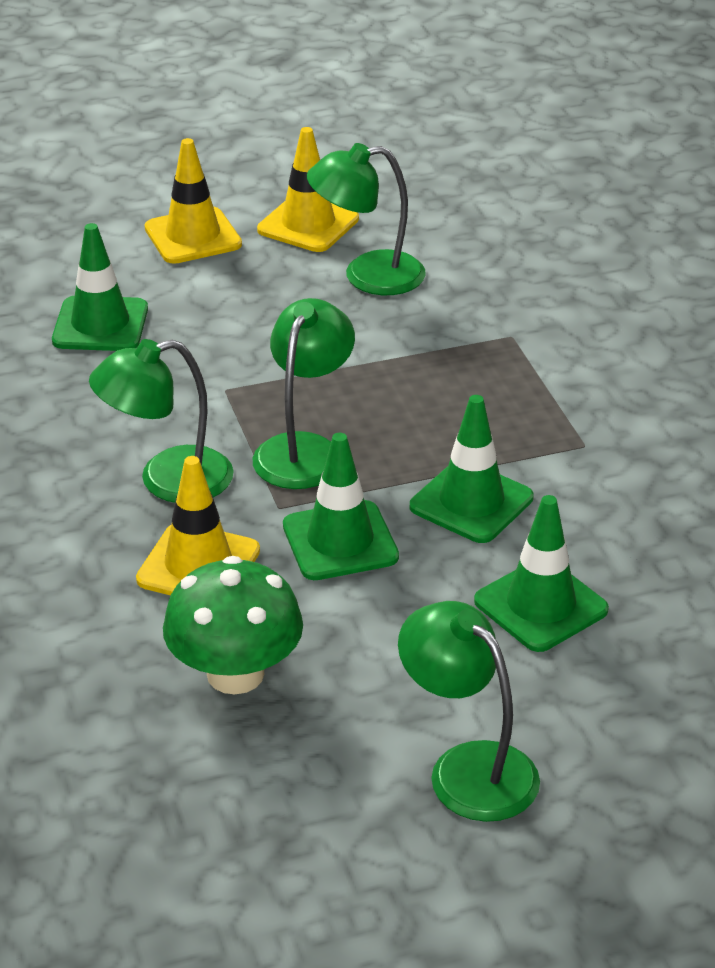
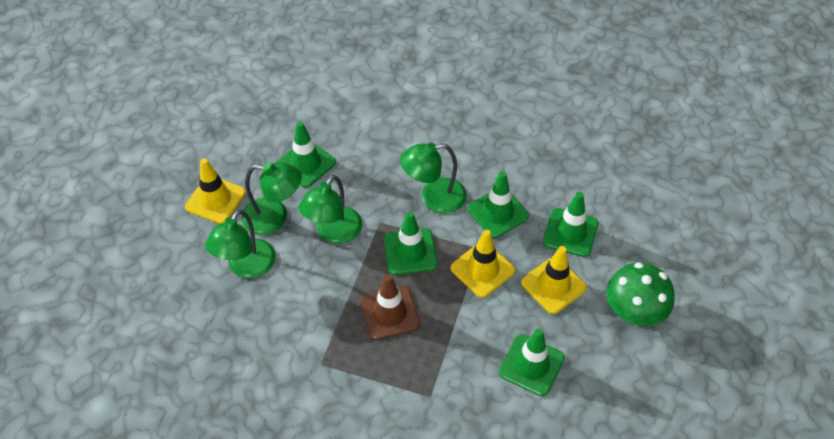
brown traffic cone: none = 0 -> [360,274,420,340] = 1
green traffic cone: [52,223,148,351] [283,433,399,580] [410,395,534,543] [474,495,609,652] = 4 -> [277,121,336,188] [384,211,437,275] [467,171,529,238] [499,329,565,396] [543,192,599,257] = 5

